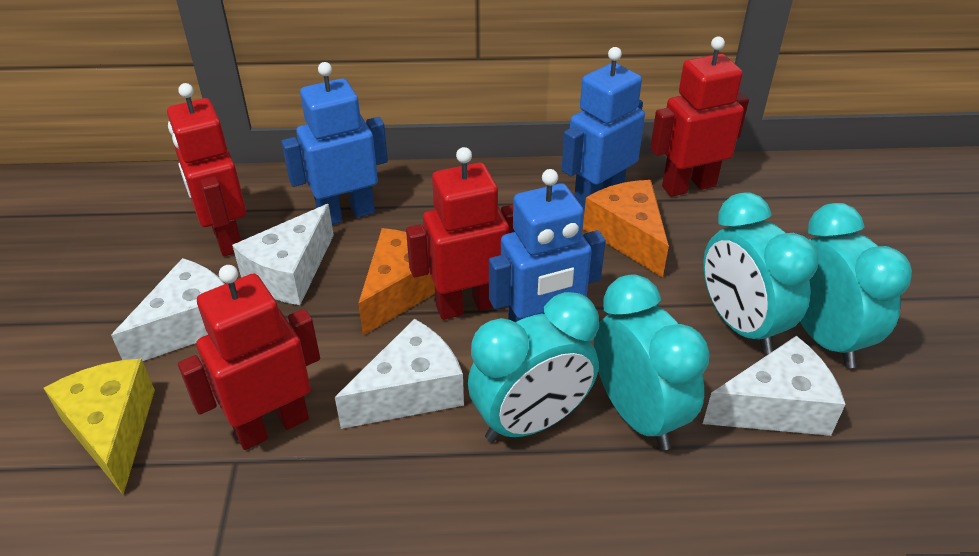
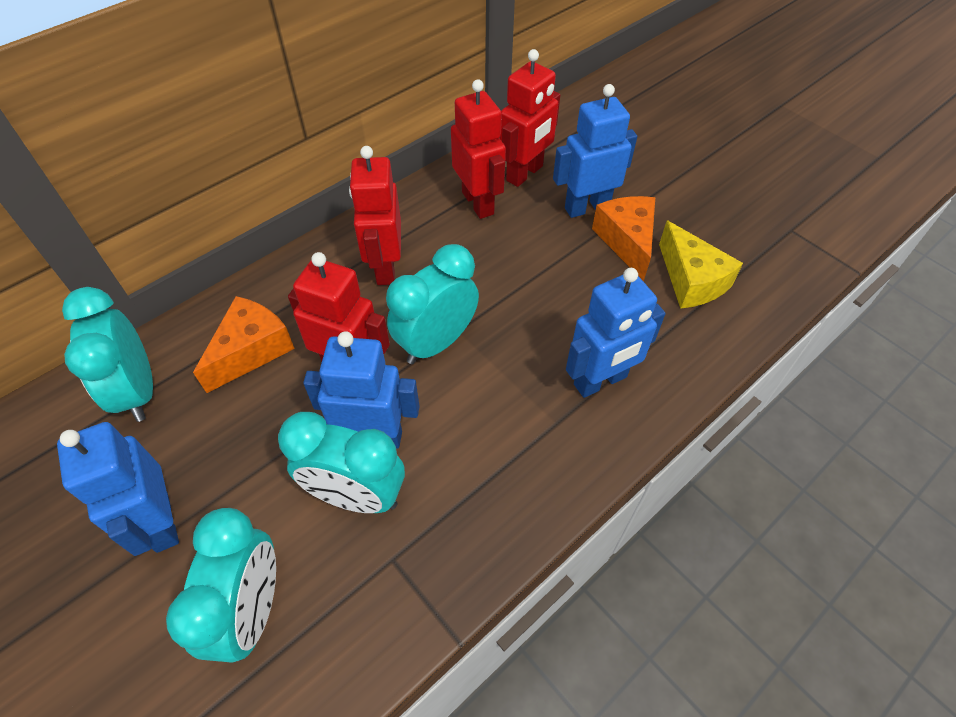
blue robot: [281,62,388,225] [489,169,606,322] [562,47,645,211] = 3 -> [57,422,179,556] [303,331,420,449] [553,84,637,218] [566,268,665,398] = 4
white cheese: [111,258,225,361] [232,204,334,305] [335,319,464,429] [703,336,846,436] = 4 -> none = 0

